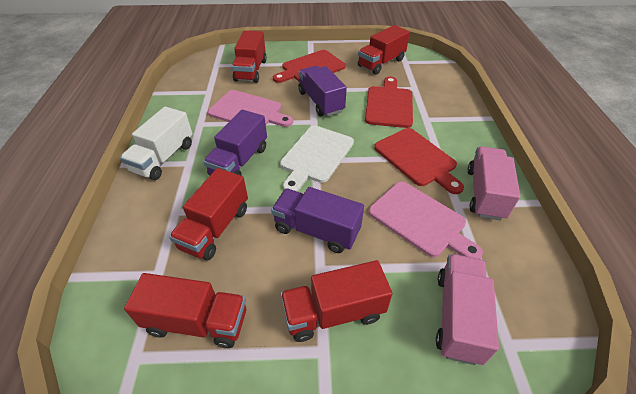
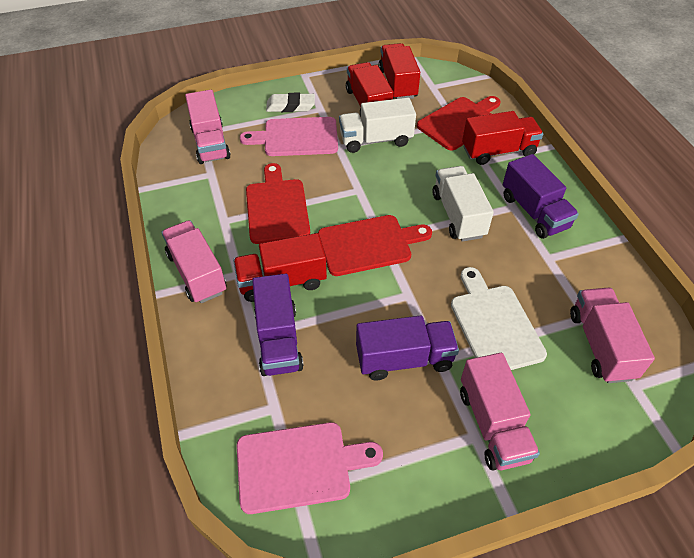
pink truck: [436,254,499,365] [468,147,520,220] = 2 -> [161,220,226,303] [185,90,231,164] [460,353,540,470] [570,288,655,383] = 4
red truck: [124,273,246,348] [169,168,248,260] [232,31,267,83] [280,260,392,342] [358,25,410,75] = 5 -> [233,233,327,302] [346,62,393,117] [378,43,420,99] [462,111,543,165] = 4
white eraser: none = 0 -> [266,93,315,112] = 1
white truck: [120,107,193,180] = 1 -> [339,98,416,153] [432,166,494,242] = 2

